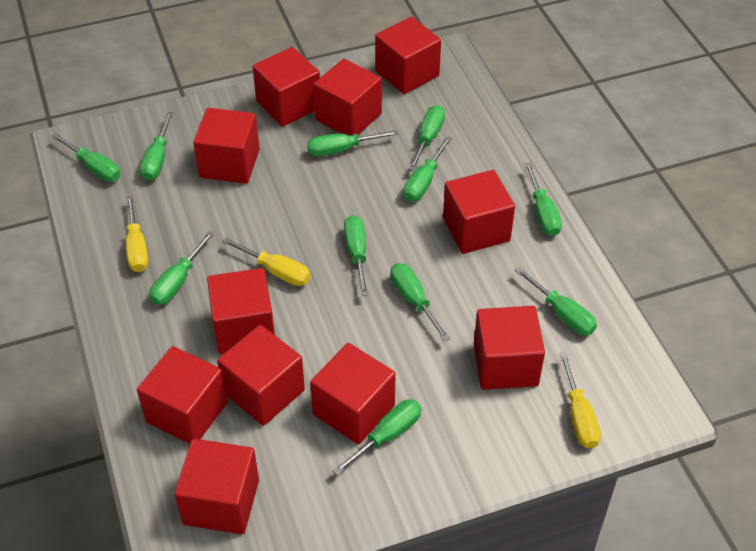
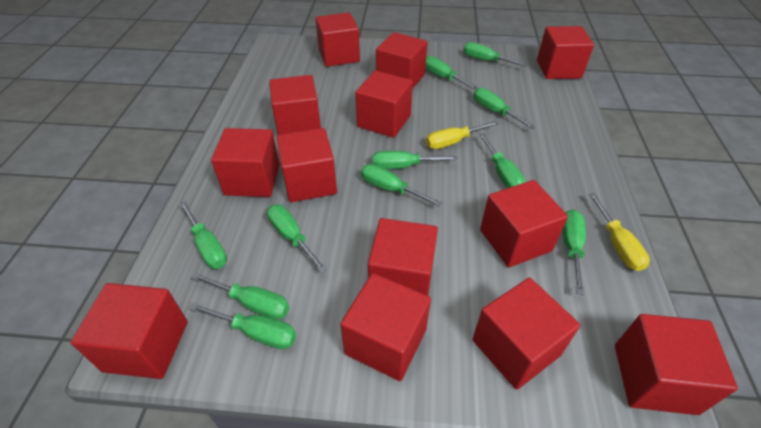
red cube: [137,346,228,444] [174,439,259,534] [193,108,260,184] [207,268,275,354] [217,325,305,426] [253,47,320,127] [310,343,396,445] [313,59,382,135] [375,17,441,94] [443,170,515,254] [474,306,545,390] = 11 -> [71,283,188,379] [211,128,280,197] [269,75,321,135] [276,128,337,202] [315,12,360,67] [340,273,431,381] [355,71,413,138] [368,218,438,296] [376,32,427,89] [473,278,580,390] [480,180,568,267] [537,26,594,79] [615,314,738,415] = 13
yellow screwdriver: [126,196,149,272] [222,238,311,286] [559,352,601,449] = 3 -> [426,121,499,149] [589,193,650,271] = 2

